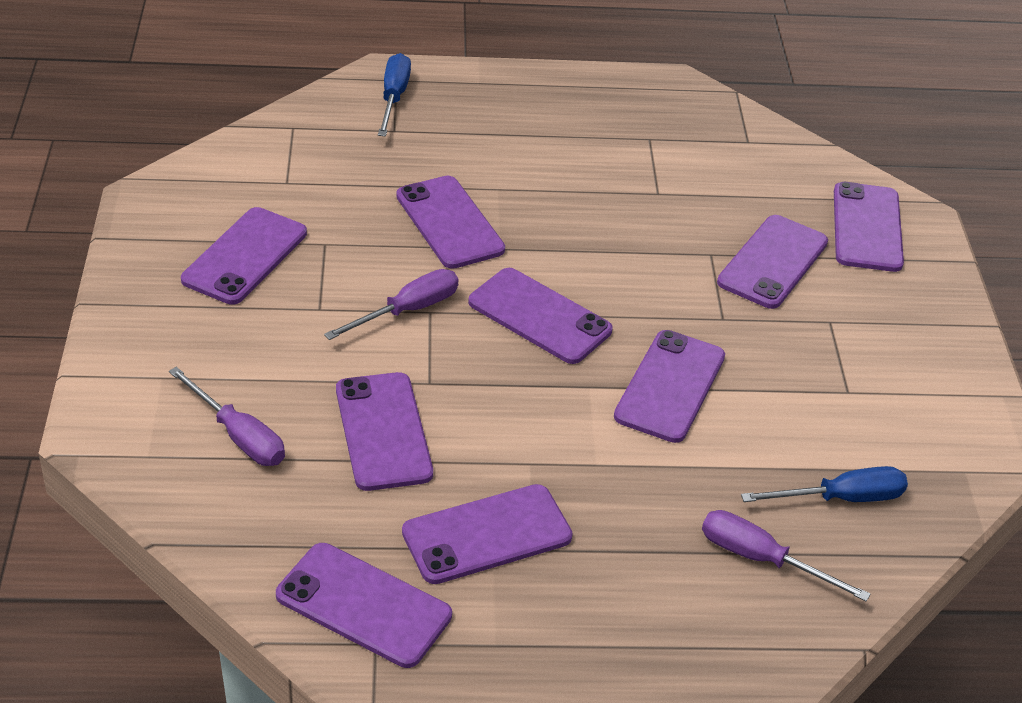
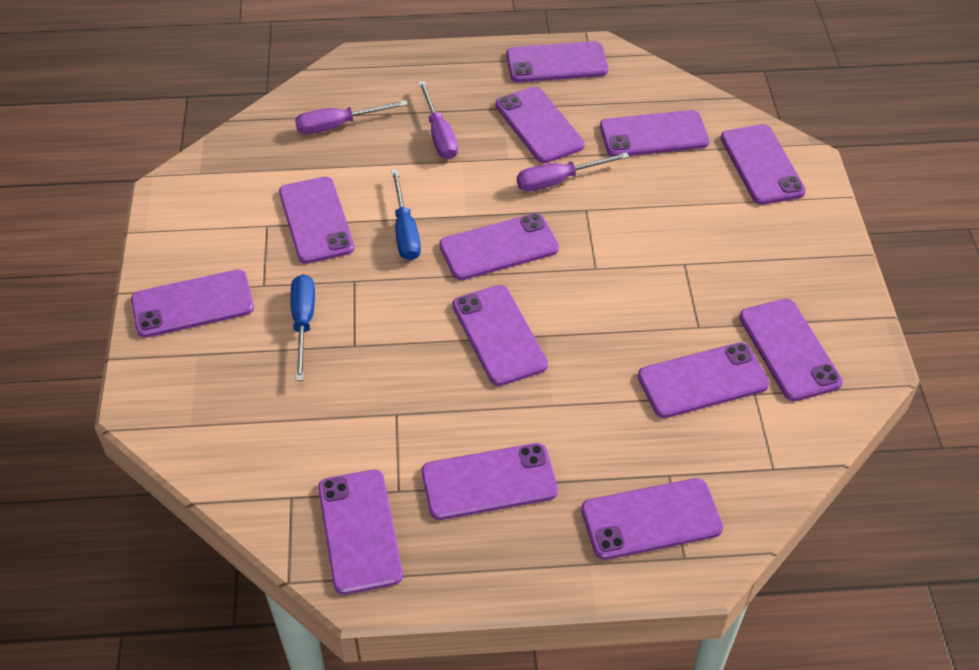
purple phone: [181,207,307,305] [276,543,452,668] [336,372,433,491] [396,176,505,269] [402,484,573,584] [468,268,613,364] [614,330,725,443] [717,215,828,309] [834,182,904,272] = 9 -> [131,269,254,338] [279,177,354,264] [318,470,403,595] [421,443,558,520] [439,213,559,280] [452,285,548,386] [495,86,585,163] [506,41,608,82] [581,478,723,560] [600,110,709,156] [638,342,769,418] [721,124,806,205] [739,299,843,401] = 13

